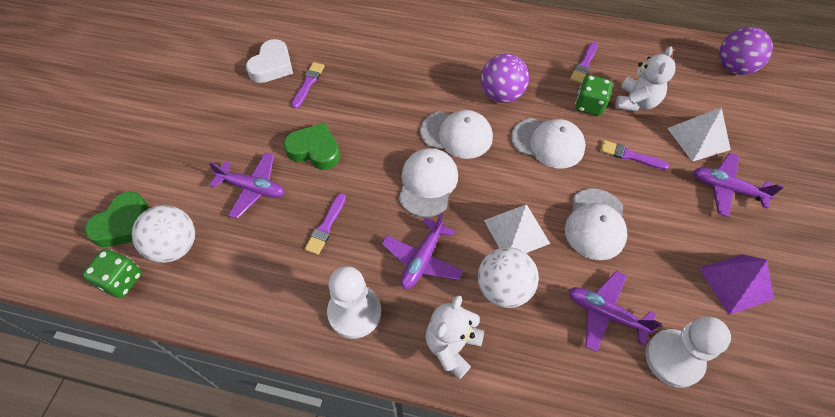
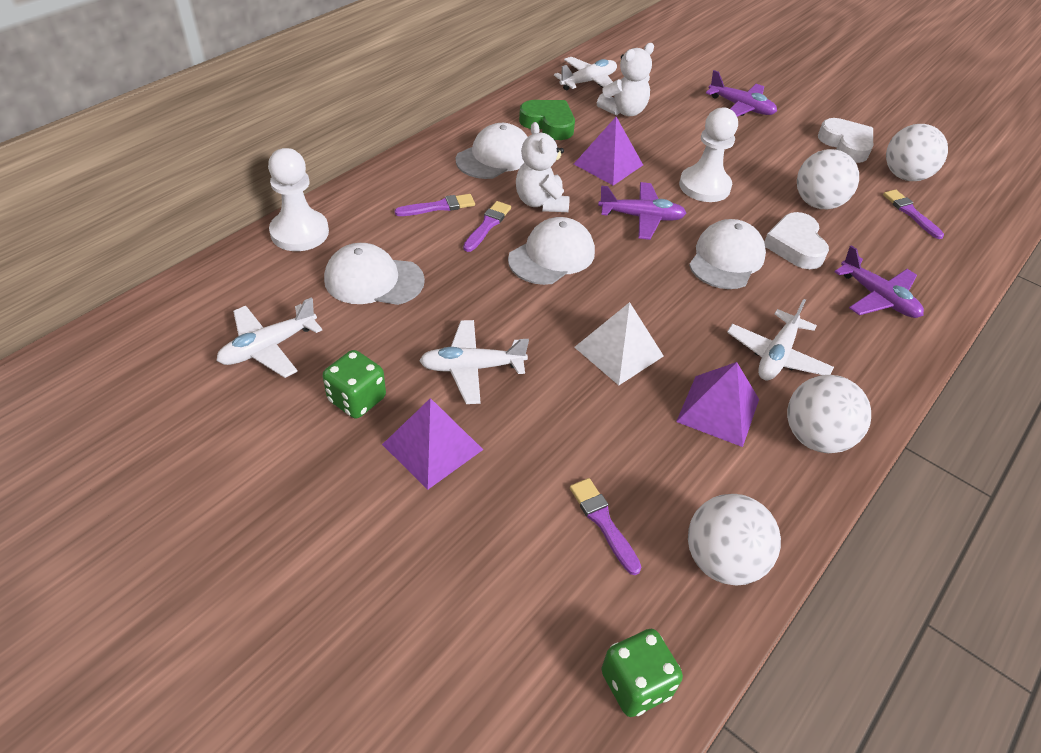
green heart: [84,191,149,247] [283,123,340,170] = 2 -> [519,100,575,140] = 1
purple ball: [481,54,529,103] [719,27,773,75] = 2 -> none = 0
purple plane: [209,153,284,219] [382,212,463,289] [569,271,662,352] [693,153,784,217] = 4 -> [598,182,686,240] [706,70,777,117] [834,245,924,318] = 3
purple pyramid: [699,254,774,315] = 1 -> [382,398,483,490] [574,117,643,186] [676,362,759,447] = 3
white ball: [132,205,195,263] [478,247,539,308] = 2 -> [688,494,781,586] [787,375,871,453] [797,149,859,209] [886,124,948,181] = 4
white heart: [246,39,293,83] = 1 -> [764,212,829,269] [818,118,873,163] = 2
white plane: none = 0 -> [216,297,322,378] [419,320,529,404] [554,57,617,90] [727,299,834,380] = 4
white pyramid: [484,204,550,253] [667,107,731,162] = 2 -> [574,302,664,385] = 1

